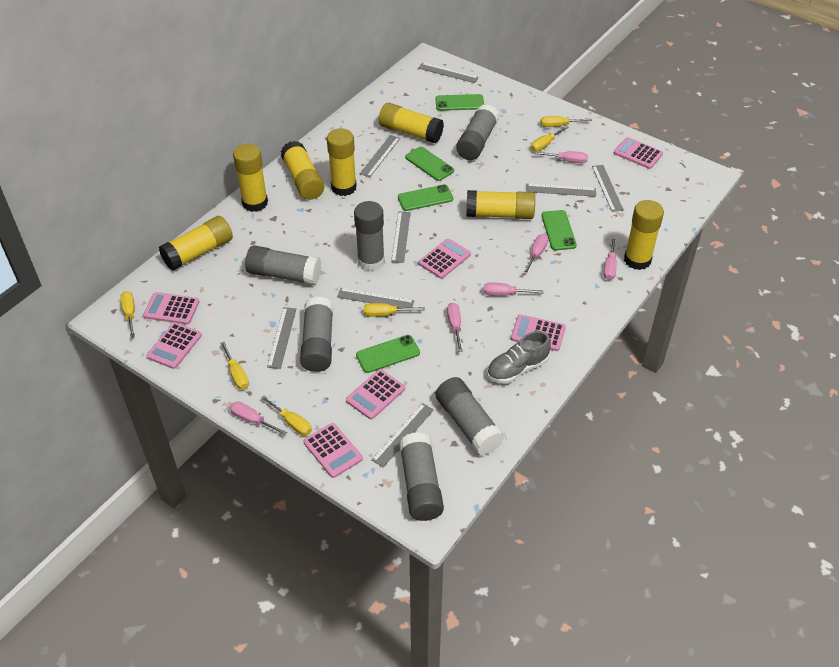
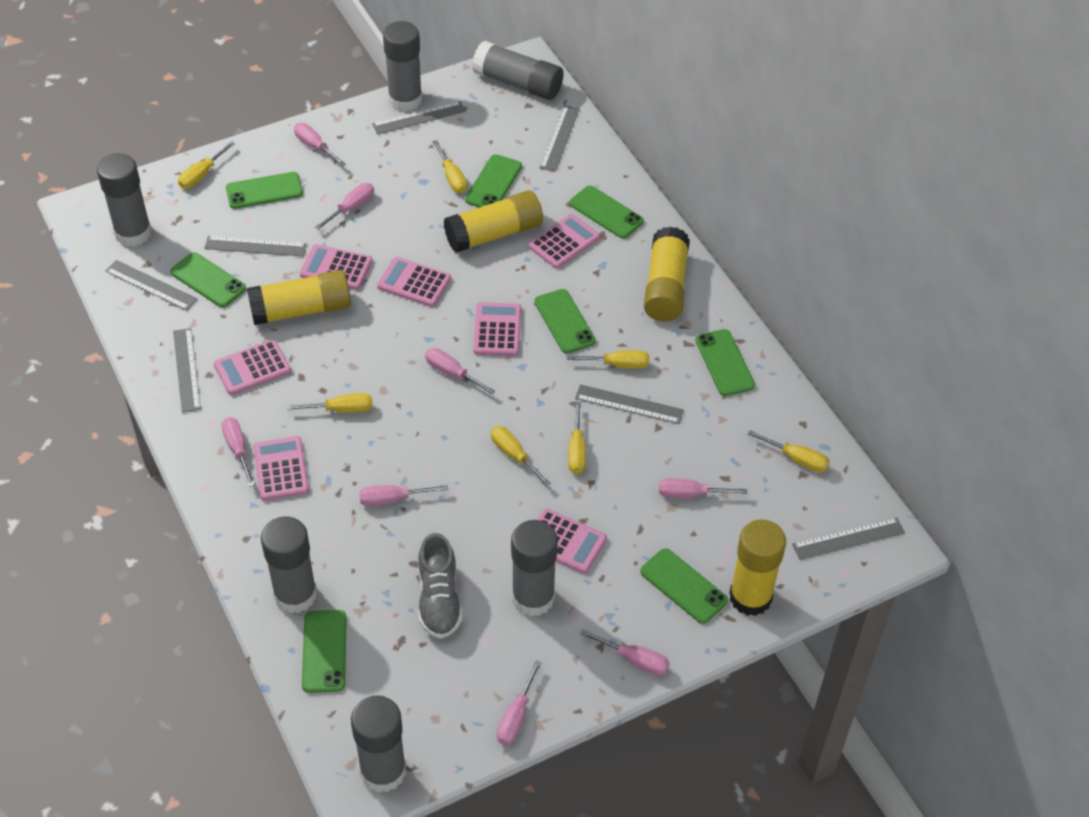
green phone: [356,335,420,373] [398,184,453,211] [405,147,454,181] [435,94,484,111] [541,210,577,250] = 5 -> [170,252,246,307] [226,172,303,209] [302,610,347,693] [465,154,522,207] [534,289,596,354] [569,186,644,239] [640,548,728,624] [695,329,755,396] = 8
grey ruler: [267,307,296,369] [337,288,414,308] [360,135,400,177] [371,403,434,468] [391,211,411,263] [418,62,479,83] [526,184,596,197] [592,165,624,212] = 8 -> [105,260,198,311] [173,328,201,412] [204,236,307,257] [372,101,466,135] [540,105,580,171] [575,384,684,424] [792,517,905,560] = 7
pink screwdriver: [230,402,287,436] [447,303,463,352] [483,283,544,296] [523,234,548,275] [535,151,588,163] [604,237,617,280] = 6 -> [222,417,255,487] [294,123,346,166] [315,183,374,230] [359,485,448,506] [425,348,495,394] [497,660,542,745] [580,629,670,675] [659,478,747,498] = 8
yellow glue stick: [159,216,233,271] [233,144,268,212] [281,141,324,200] [327,128,357,196] [379,103,444,143] [466,190,535,219] [624,200,664,270] = 7 -> [247,270,351,325] [444,190,543,253] [644,226,690,322] [729,519,786,616] = 4
yellow screwdriver: [120,291,135,338] [220,342,249,389] [261,395,312,436] [364,303,425,317] [531,125,569,152] [541,116,592,127] = 6 -> [178,141,235,189] [287,393,372,413] [433,140,467,193] [491,426,551,486] [566,350,649,369] [568,402,586,474] [747,430,830,472] = 7

